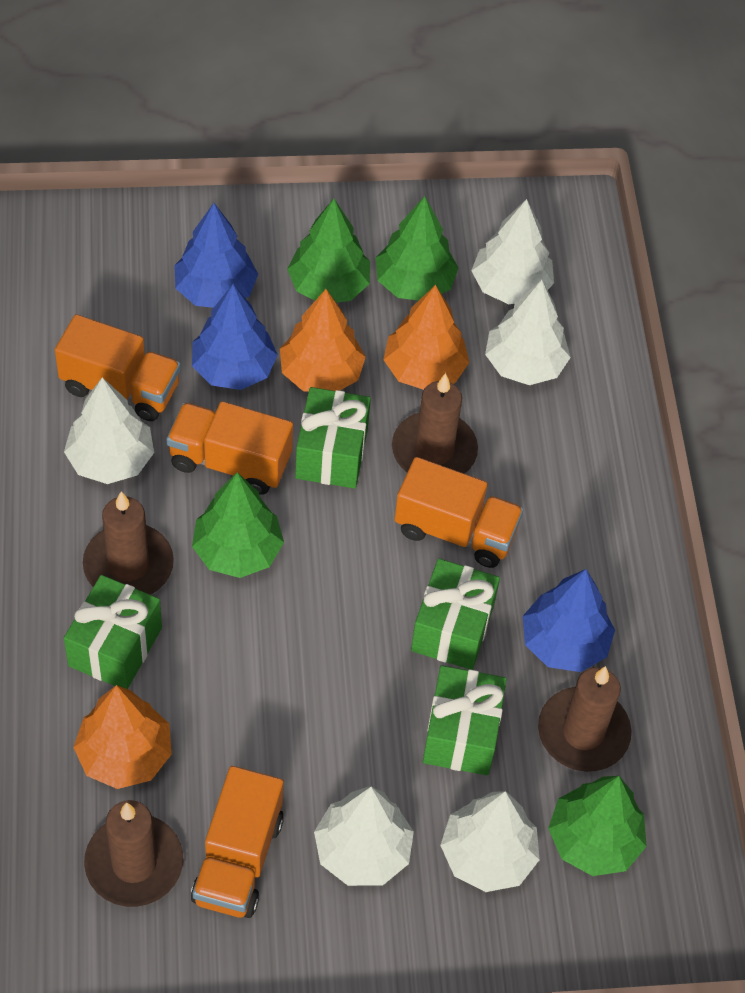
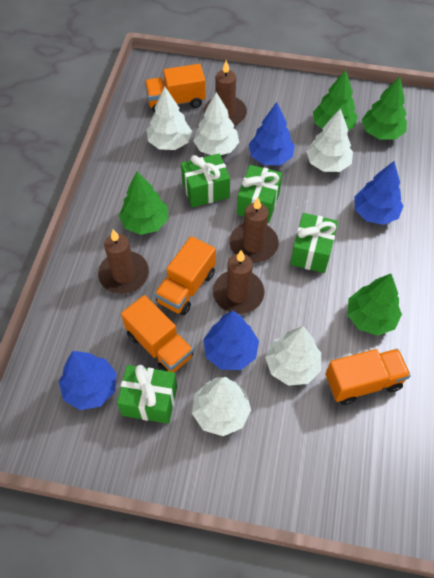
blue tree: [174,203,258,308] [192,284,278,390] [523,569,615,672] = 3 -> [59,351,117,410] [203,310,259,370] [249,102,295,165] [354,161,403,225] = 4
orange tree: [73,685,172,789] [280,289,366,392] [383,285,470,390] = 3 -> none = 0

